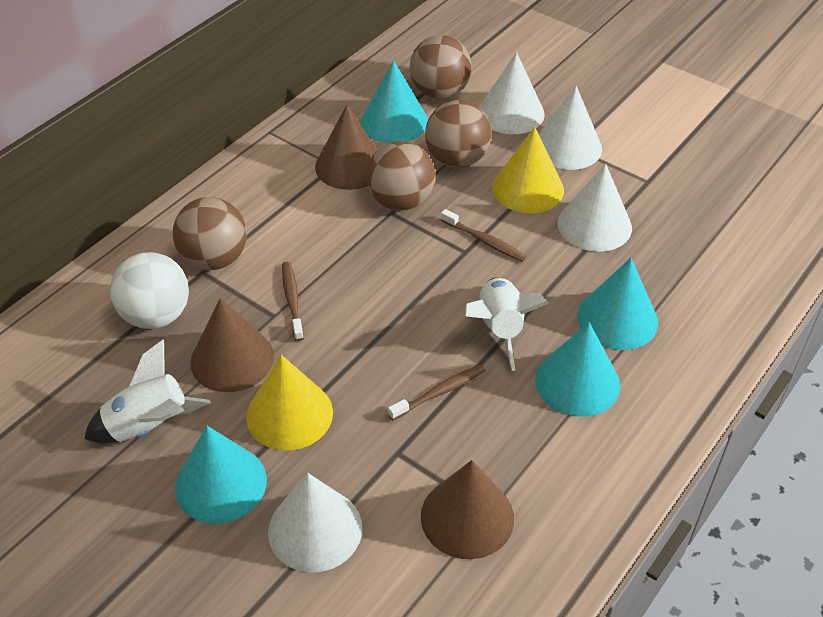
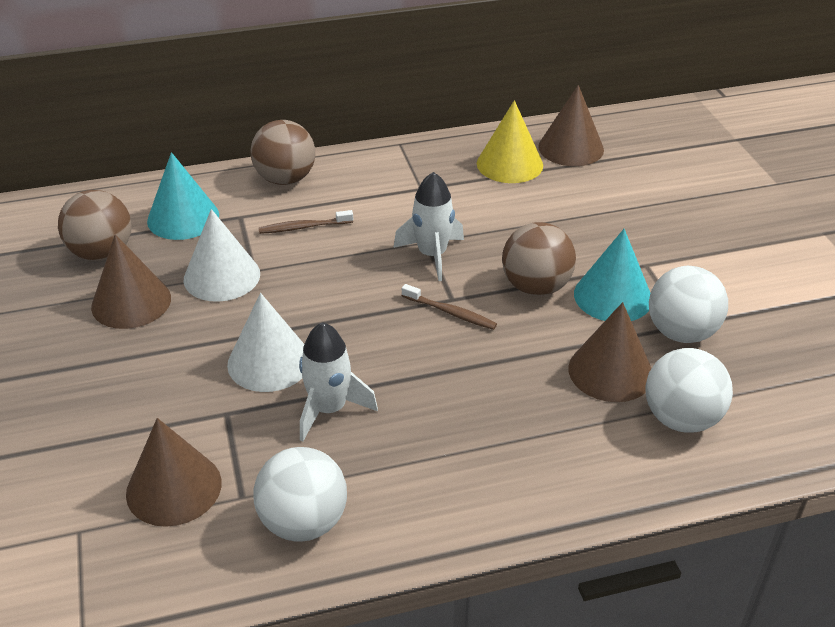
brown ball: [173,197,247,270] [366,141,435,211] [410,35,472,99] [425,100,492,167] = 4 -> [58,190,132,261] [250,120,315,185] [502,222,576,296] = 3
brown cone: [190,298,274,392] [315,105,378,190] [421,460,514,559] = 3 -> [91,234,171,329] [126,418,222,527] [538,85,604,166] [569,302,652,402] = 4
brown toothbrush: [282,262,304,341] [388,364,486,420] [441,209,526,262] = 3 -> [259,210,353,234] [402,284,497,330] = 2
turquoise cone: [175,426,267,524] [361,61,428,143] [535,322,620,417] [577,258,658,350] = 4 -> [147,152,219,240] [574,229,650,321] = 2
white ball: [110,252,189,329] = 1 -> [253,447,347,542] [646,348,733,433] [649,266,728,343] = 3
white cone: [268,473,362,573] [479,52,545,134] [539,86,602,170] [558,163,632,252] = 4 -> [184,209,260,302] [227,293,304,392] = 2
yellow cone: [246,355,333,451] [492,127,564,213] = 2 -> [477,100,543,183] = 1

